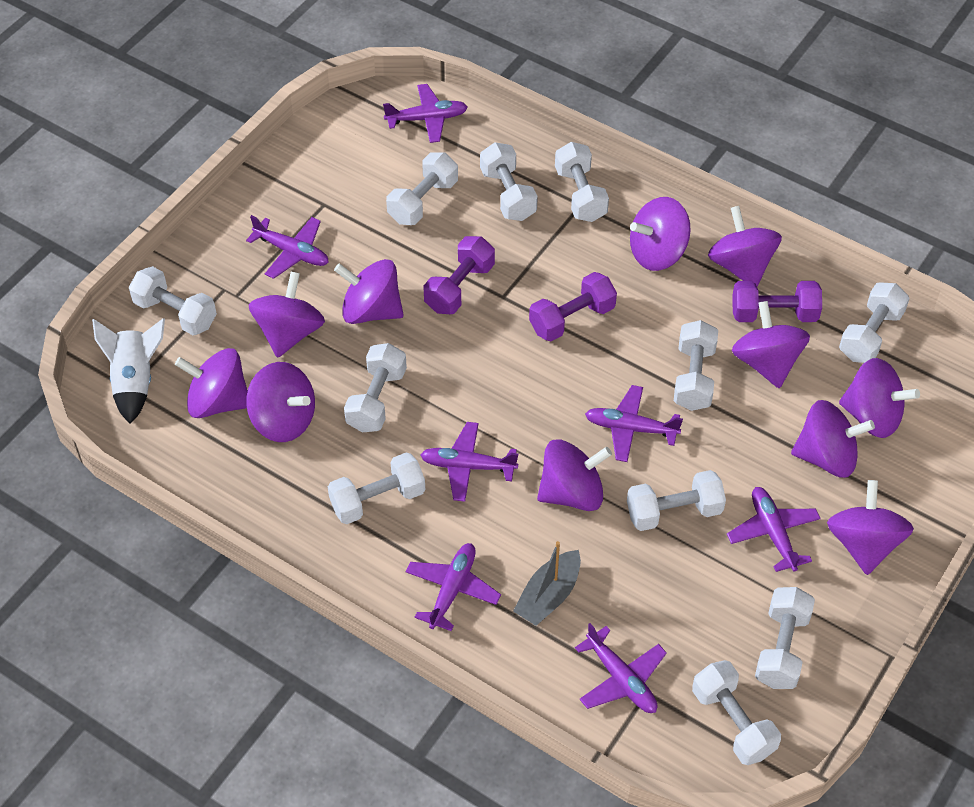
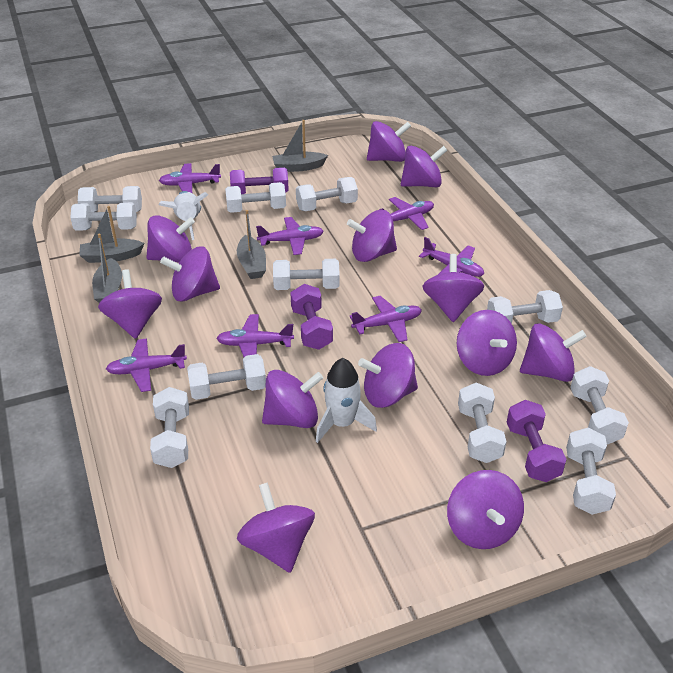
grey boat: [513,541,581,626] = 1 -> [79,206,145,263] [92,234,122,303] [237,210,266,279] [272,120,328,172] = 4
purple spinning top: [175,348,248,418] [246,362,315,442] [249,272,325,358] [334,259,404,324] [537,439,612,511] [630,197,691,271] [708,206,782,287] [732,301,810,388] [791,400,875,478] [827,480,914,575] [839,358,920,438] = 11 -> [98,269,162,339] [146,215,195,263] [160,246,220,301] [237,482,315,573] [262,370,323,428] [347,210,397,262] [358,343,418,408] [367,121,411,162] [401,146,447,187] [422,254,484,322] [447,470,524,549] [456,310,517,376] [520,323,587,382] = 13
white rocket: [92,318,165,424] = 1 -> [159,191,208,240] [316,358,377,443] = 2

